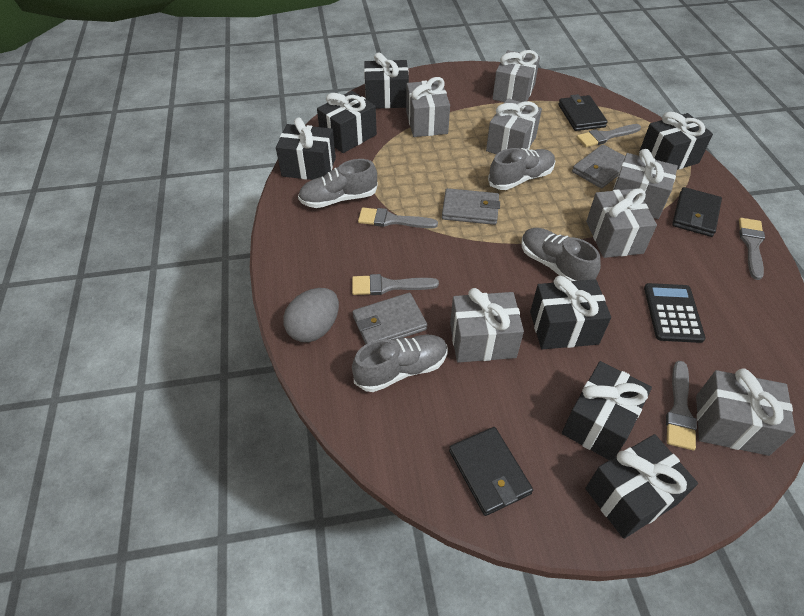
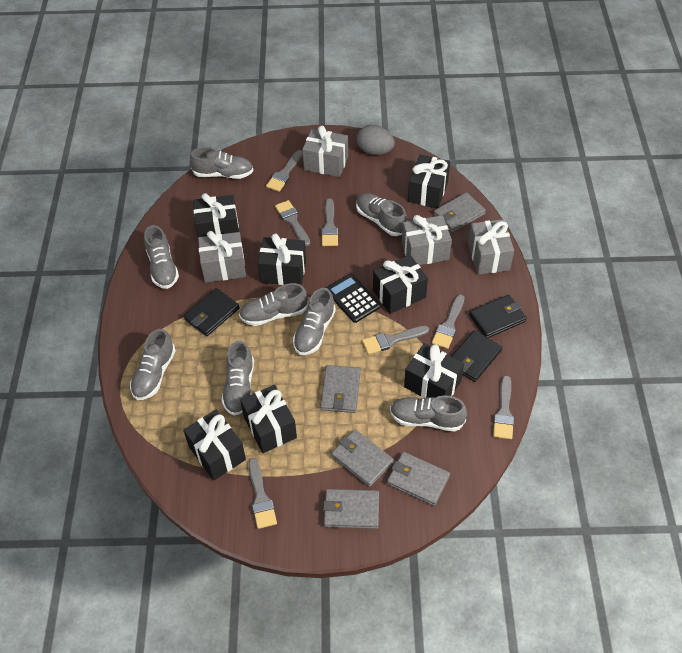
grey brush: [352,274,439,295] [358,207,438,228] [577,124,641,147] [666,361,697,450] [739,218,765,280] = 5 -> [248,458,277,529] [266,150,303,192] [275,200,310,246] [321,199,338,246] [362,326,429,354] [432,294,464,349] [493,376,514,439] = 7
grey gift: [406,77,450,137] [450,288,524,363] [486,98,542,154] [492,50,540,102] [586,188,657,258] [613,149,678,219] [696,368,795,456] = 7 -> [198,231,246,283] [302,126,348,177] [402,215,452,265] [468,219,514,275] = 4
grey shoe: [298,159,378,208] [352,335,448,392] [488,148,555,190] [522,228,601,281] = 4 -> [130,329,176,400] [144,225,179,289] [190,147,253,179] [222,341,254,416] [239,283,308,326] [293,288,336,355] [356,193,407,236] [390,396,467,432] = 8
grey wallet: [353,293,427,344] [442,188,500,225] [572,145,625,188] = 3 -> [320,365,360,413] [323,489,379,529] [331,429,394,487] [387,452,450,506] [434,192,486,233] = 5

